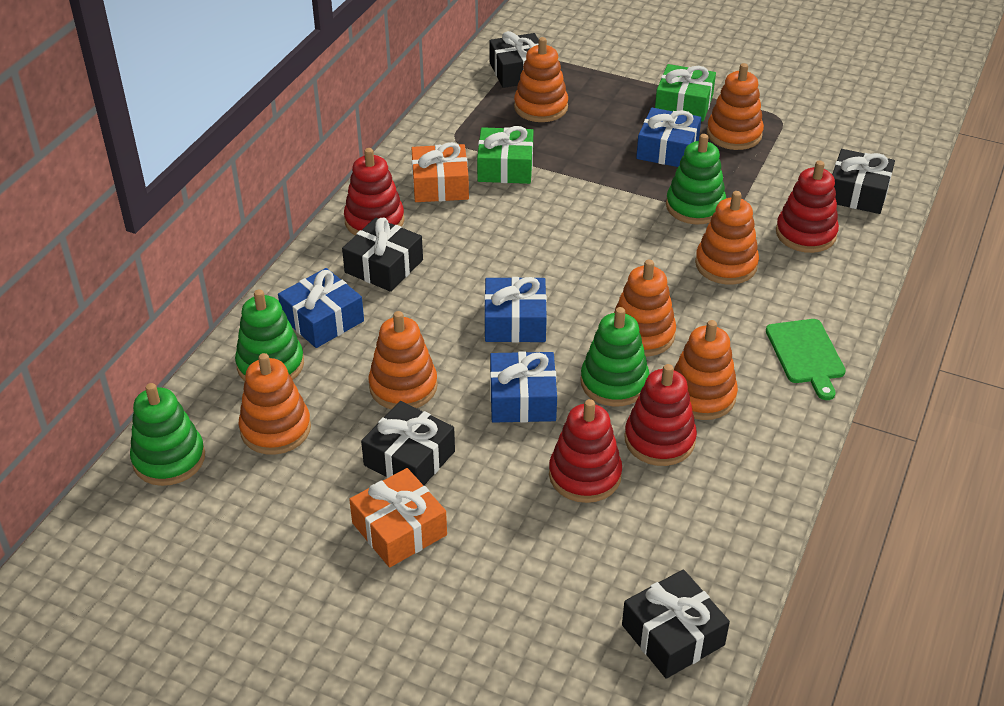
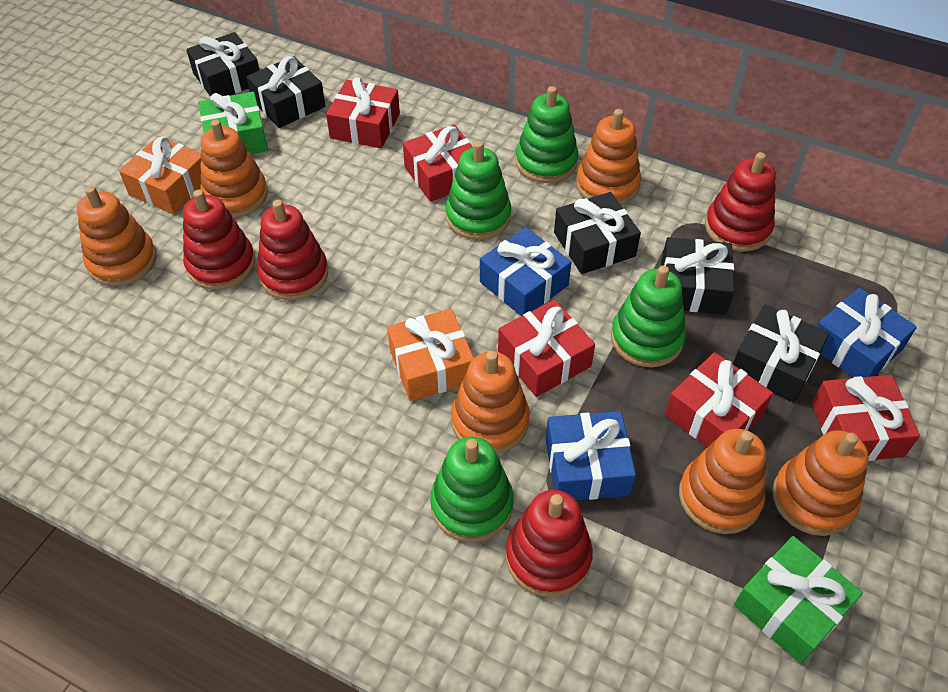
blue gift: [278,268,364,348] [484,277,547,343] [490,351,557,423] [636,108,701,167] = 4 -> [480,227,572,316] [546,411,636,500] [817,288,917,377] = 3
green cutting board: [766,319,846,400] = 1 -> none = 0
orange stacking toy: [238,353,311,455] [368,311,438,409] [514,37,568,122] [614,259,676,356] [674,320,738,420] [695,191,759,285] [707,63,764,150] = 7 -> [77,186,157,286] [200,120,268,218] [451,351,530,453] [576,109,641,205] [679,429,766,534] [772,430,869,536] = 6
red gift: none = 0 -> [326,77,400,148] [403,124,473,202] [498,300,595,397] [665,352,773,447] [812,375,920,461] = 5

